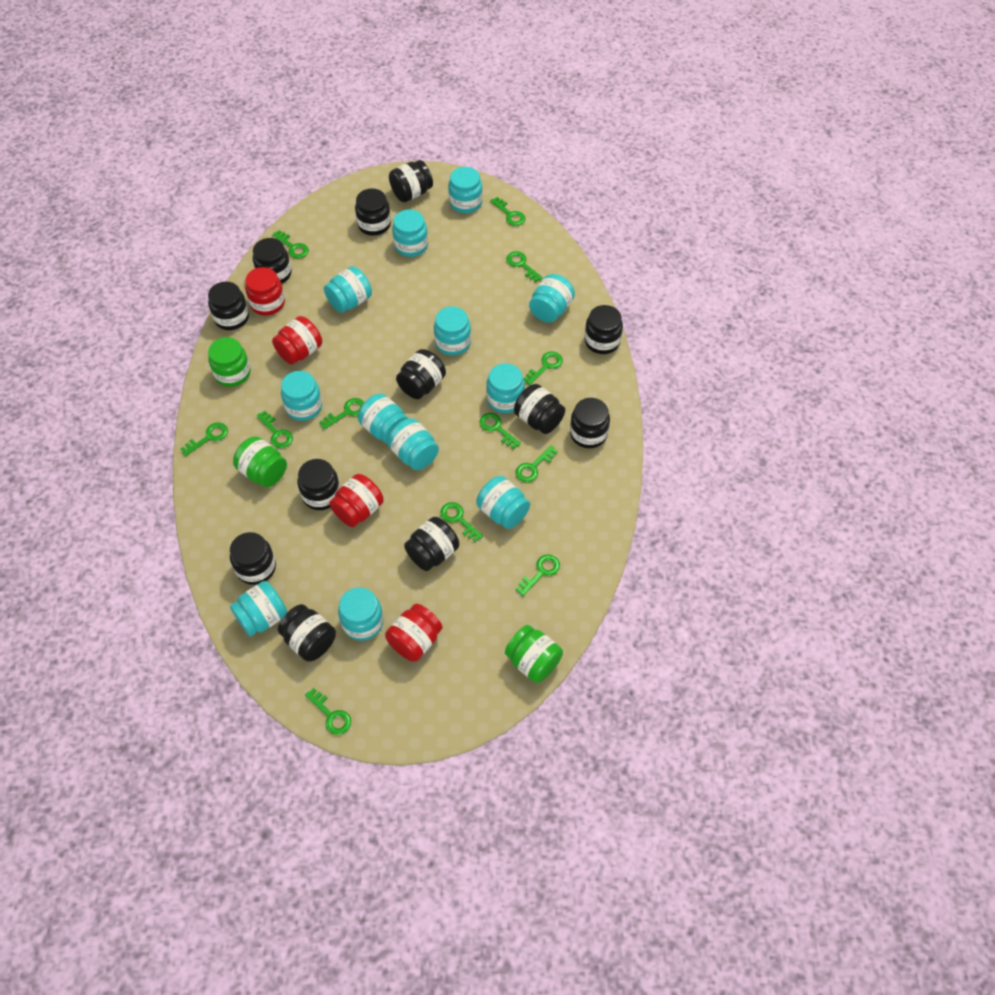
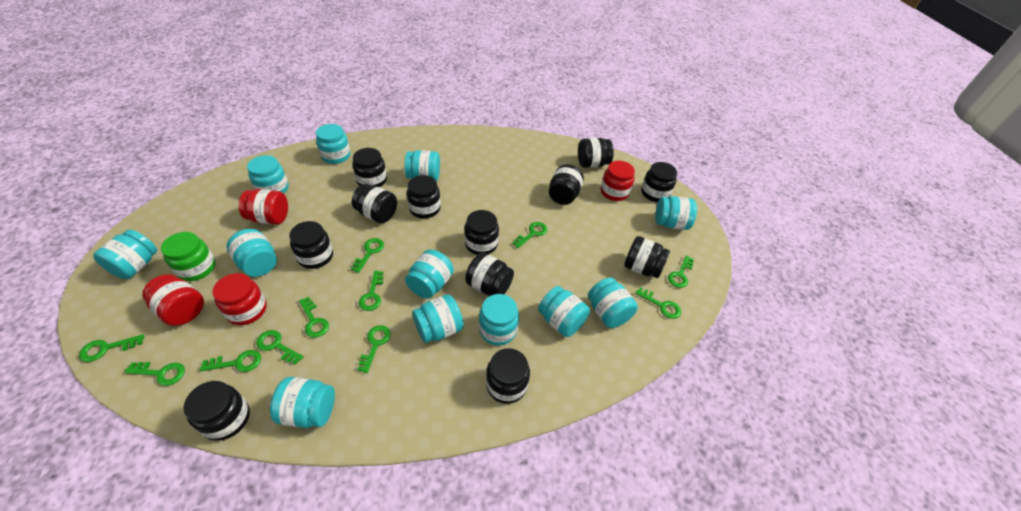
green jar: [208,337,251,387] [233,436,287,487] [505,625,563,683] = 3 -> [161,232,216,281] = 1
green key: [181,422,228,456] [257,411,293,448] [272,230,309,259] [305,688,351,735] [319,398,364,429] [440,502,483,542] [479,413,521,449] [490,197,525,226] [506,251,543,283] [516,445,558,482] [516,554,560,596] [524,351,563,385] = 12 -> [79,334,144,362] [124,362,185,386] [200,350,261,372] [256,330,303,365] [299,297,329,338] [351,238,384,273] [357,325,391,373] [359,271,383,311] [513,222,547,248] [635,287,681,319] [668,255,694,288] = 11

